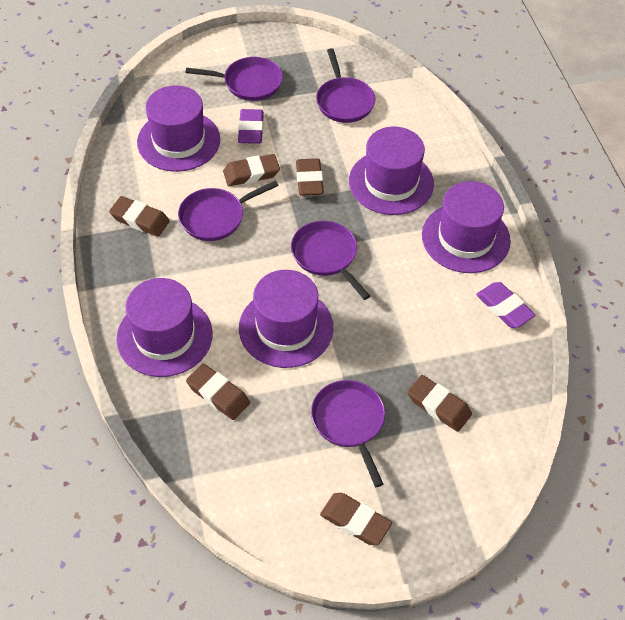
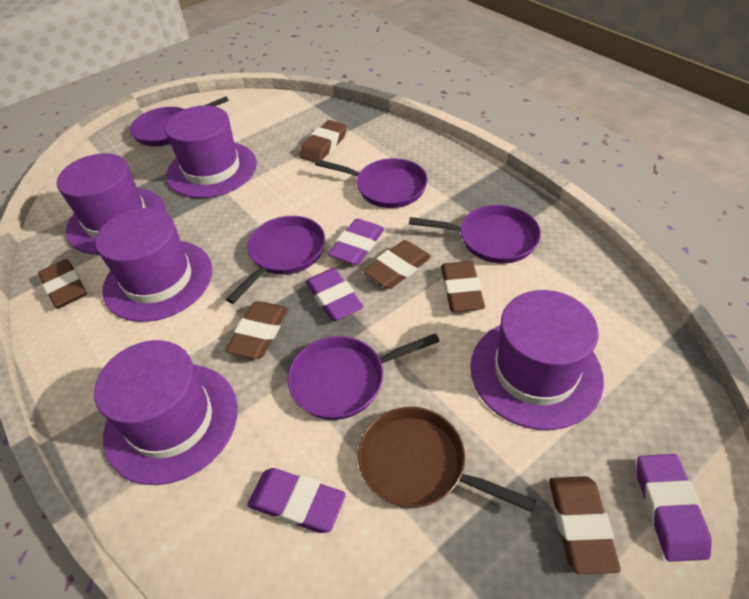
brown pan: none = 0 -> [358,407,536,512] = 1
purple eraser: [238,109,264,144] [476,282,536,328] = 2 -> [247,468,346,533] [306,268,363,321] [328,219,384,265] [637,454,712,562] = 4

